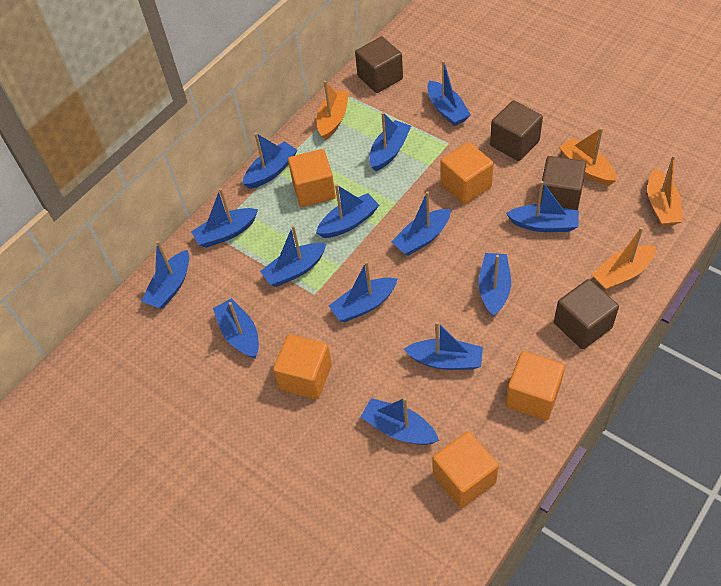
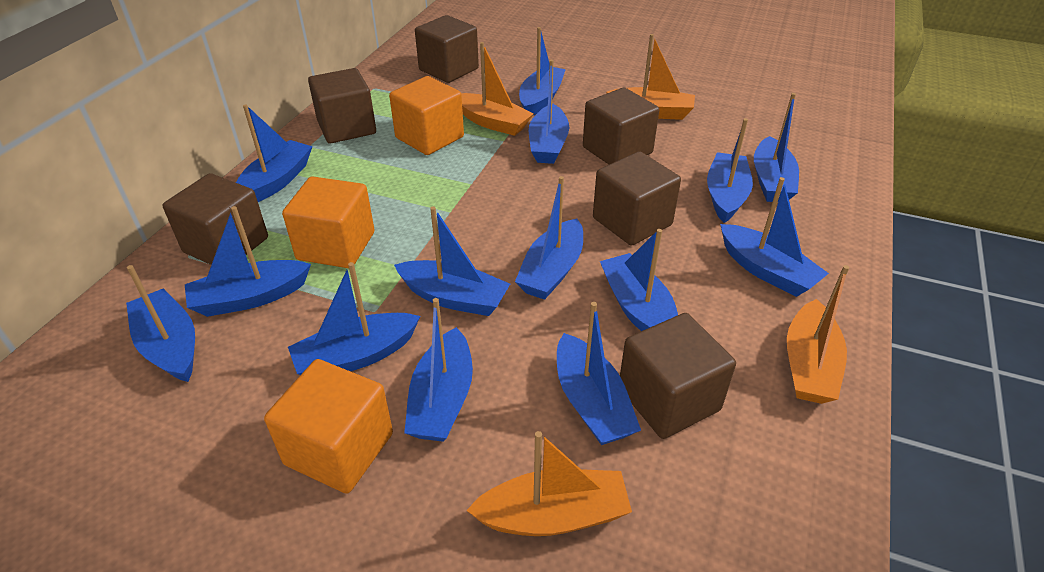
brown cube: [355,36,403,93] [490,100,543,161] [540,156,586,210] [554,279,619,350] = 4 -> [163,173,268,265] [308,68,376,144] [415,15,479,83] [583,87,659,165] [593,151,681,246] [620,313,736,439] = 6
orange cube: [273,334,332,399] [288,149,336,207] [432,431,499,508] [440,142,494,205] [506,351,565,420] = 5 -> [264,359,393,494] [282,176,375,268] [389,76,464,155] = 3

